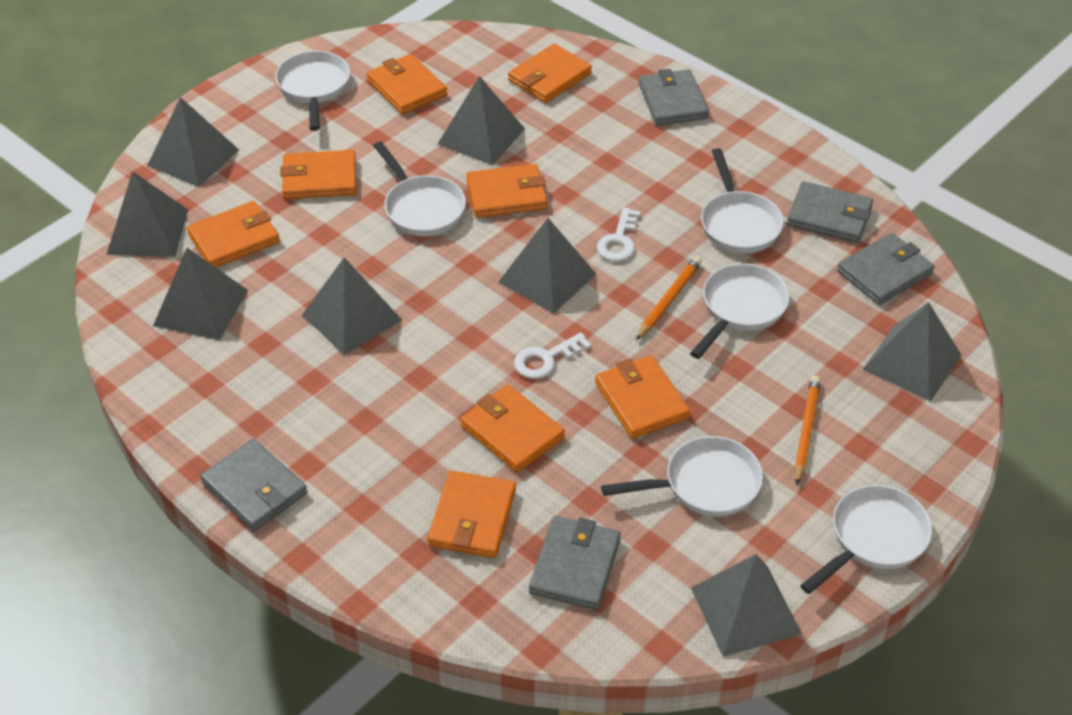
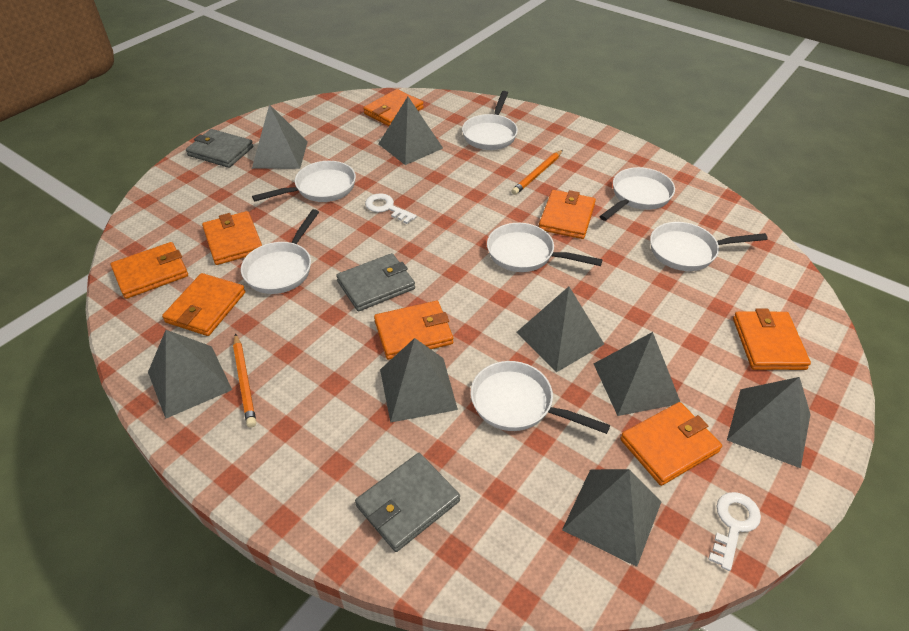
grey wallet: [200,439,308,531] [529,516,621,610] [639,69,709,126] [787,181,873,243] [837,233,935,305] = 5 -> [186,129,254,168] [336,253,415,311] [355,453,460,552] = 3
white pan: [275,51,350,131] [373,141,466,236] [601,436,763,516] [690,263,789,359] [701,148,784,253] [800,485,932,594] = 6 -> [241,209,319,294] [252,161,356,202] [462,91,518,150] [471,361,610,434] [487,223,603,272] [599,167,675,221] [650,222,768,271] = 7

